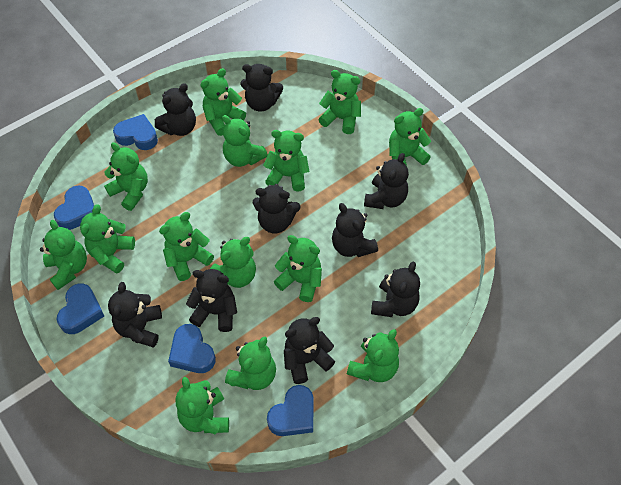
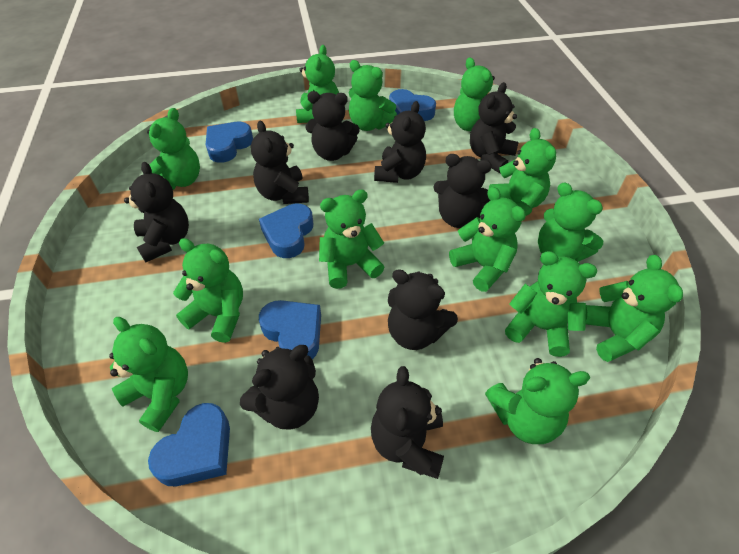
green teddy bear: [40,220,87,290] [80,204,135,273] [104,142,148,211] [159,212,214,281] [176,377,229,434] [200,68,246,136] [210,237,256,288] [222,115,268,167] [225,337,276,390] [263,130,310,192] [274,235,322,302] [318,70,361,134] [347,329,399,382] [389,108,431,166] = 14 -> [109,317,188,432] [147,108,200,190] [173,238,243,343] [296,45,339,123] [319,189,385,289] [349,60,397,131] [449,187,526,292] [454,57,495,131] [485,358,590,444] [489,128,556,216] [505,251,597,357] [538,182,603,262] [585,255,683,362] = 13

